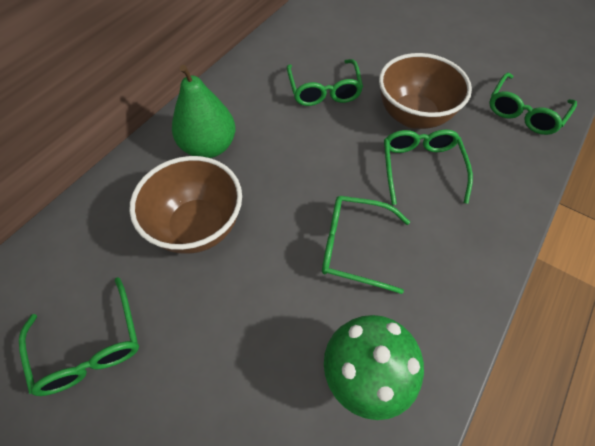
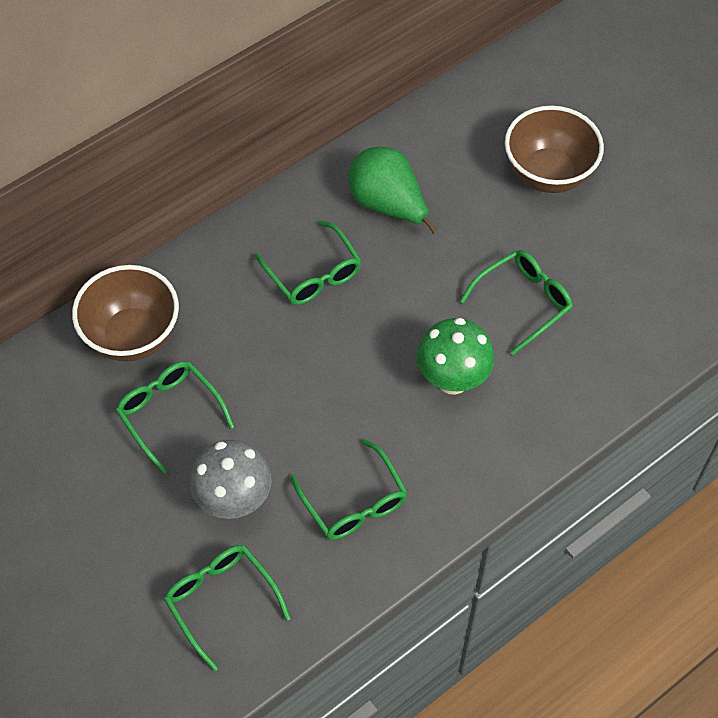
grey mushroom: none = 0 -> [190,440,272,519] = 1

